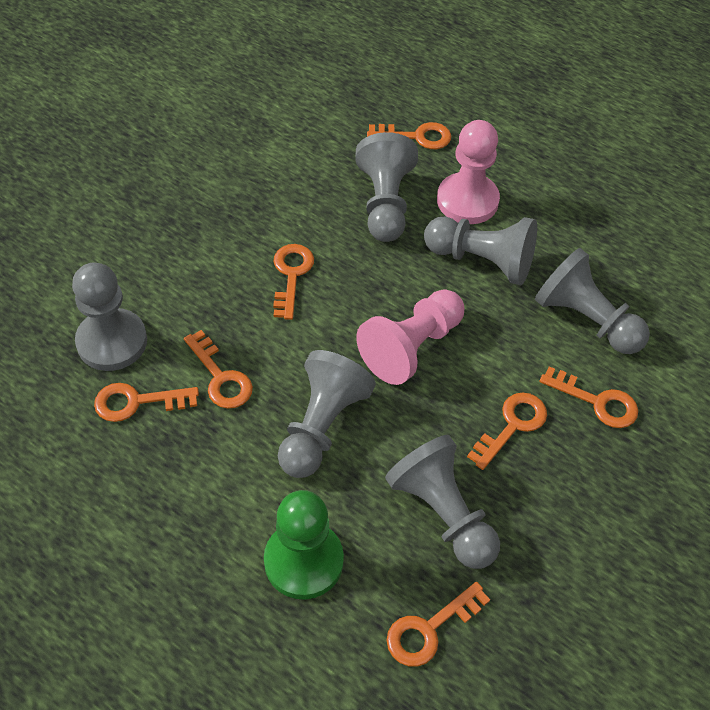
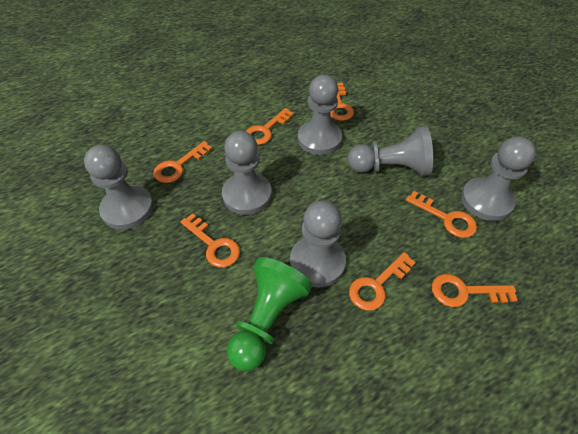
pink pawn: [356,289,465,385] [437,120,500,224] = 2 -> none = 0

